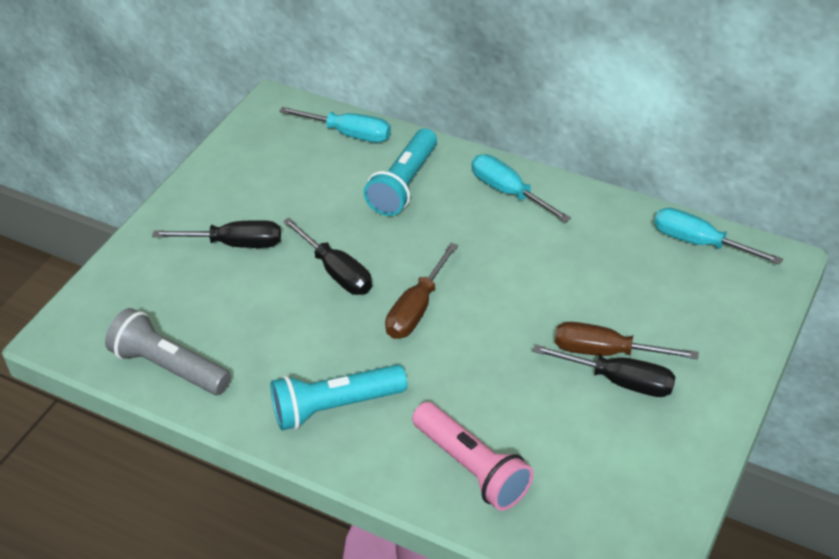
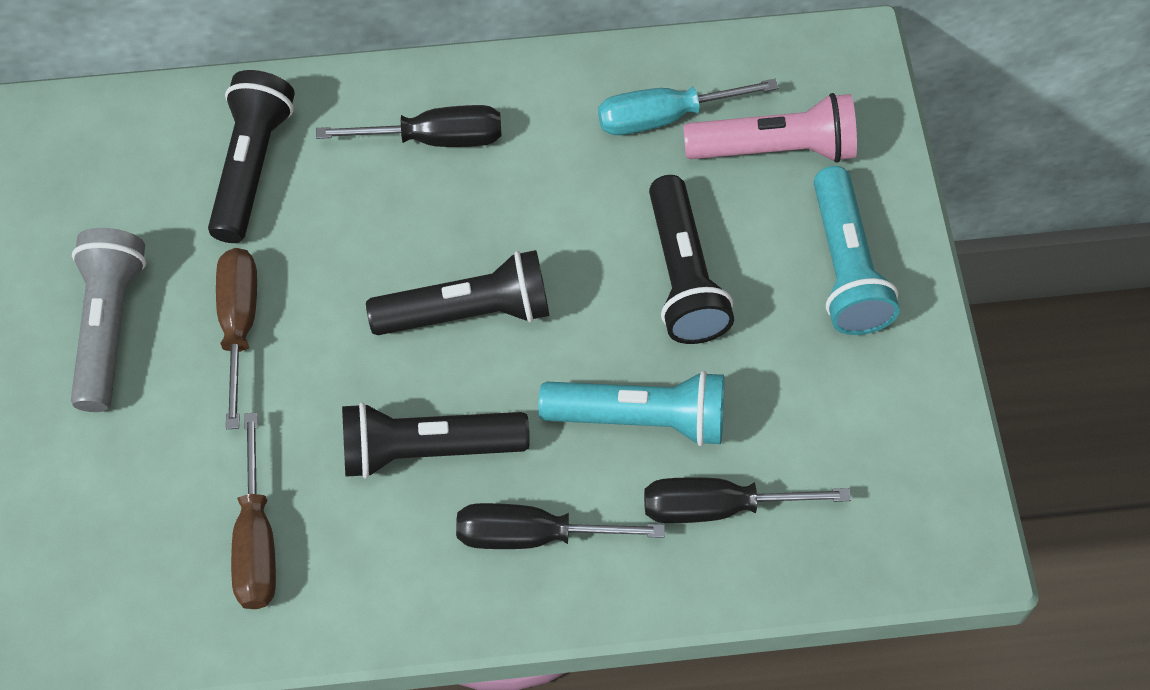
black flashlight: none = 0 -> [208,70,295,243] [342,402,530,479] [366,250,549,335] [649,175,734,344] = 4
turquoise screwdriver: [279,107,391,142] [472,154,571,222] [654,208,783,265] = 3 -> [598,79,779,135] = 1

